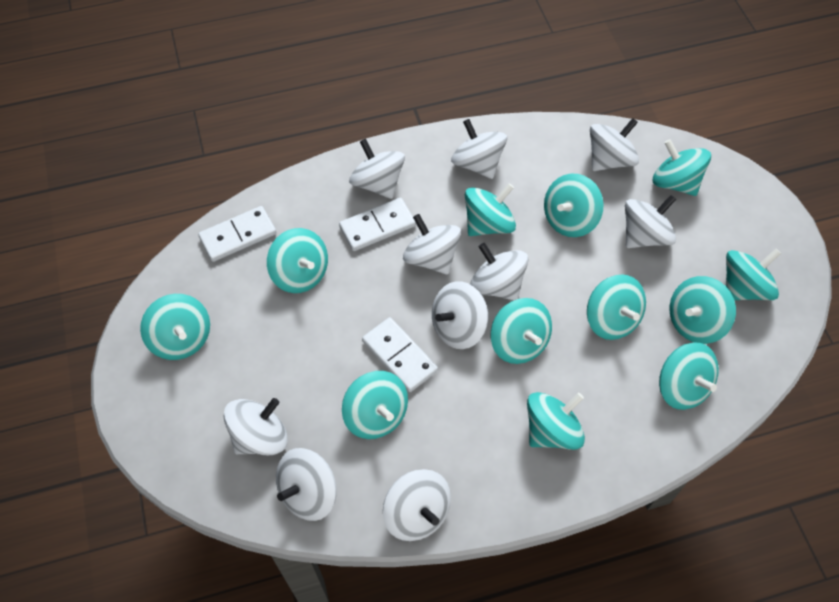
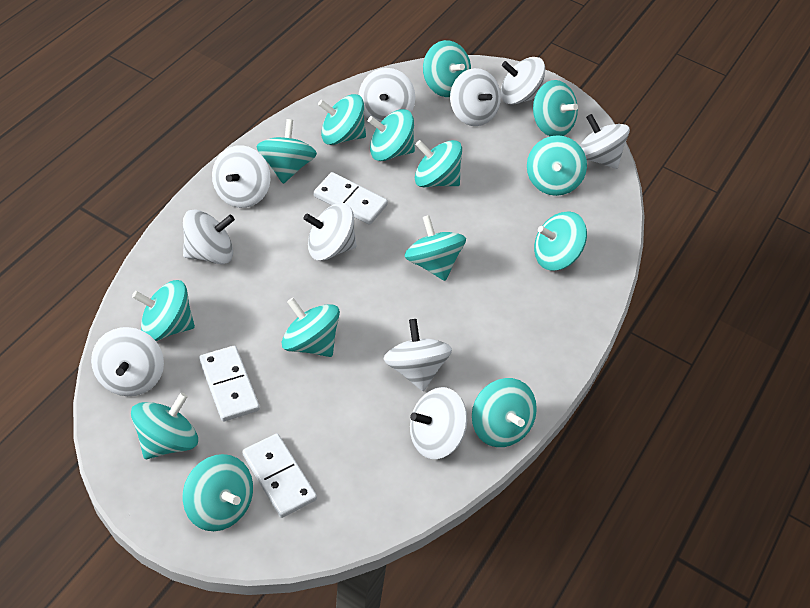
turquoise spinning top: [140,294,210,360] [267,228,328,293] [342,371,408,439] [465,183,516,236] [491,298,552,364] [527,392,585,450] [544,174,604,237] [587,274,646,340] [653,139,711,196] [659,342,719,410] [670,276,736,344] [726,249,781,300] = 12 -> [131,393,198,459] [132,280,195,341] [183,454,253,531] [256,119,317,184] [282,298,340,357] [318,94,366,145] [368,109,415,161] [404,215,466,281] [415,140,462,187] [423,40,471,97] [472,378,537,447] [527,135,587,196] [533,80,578,136] [534,211,587,271] = 14

